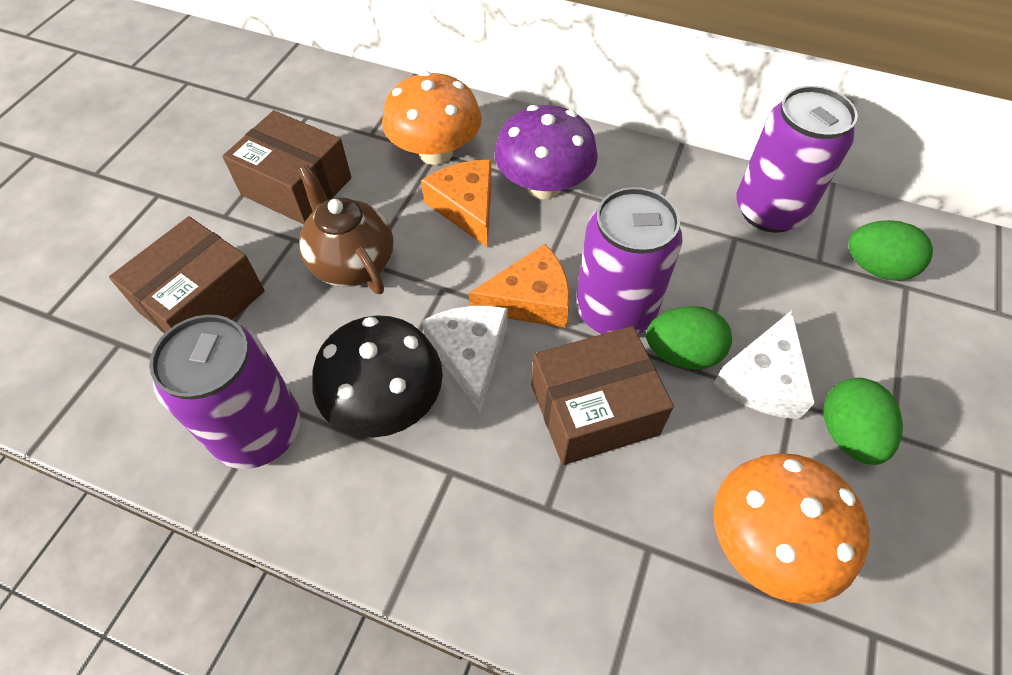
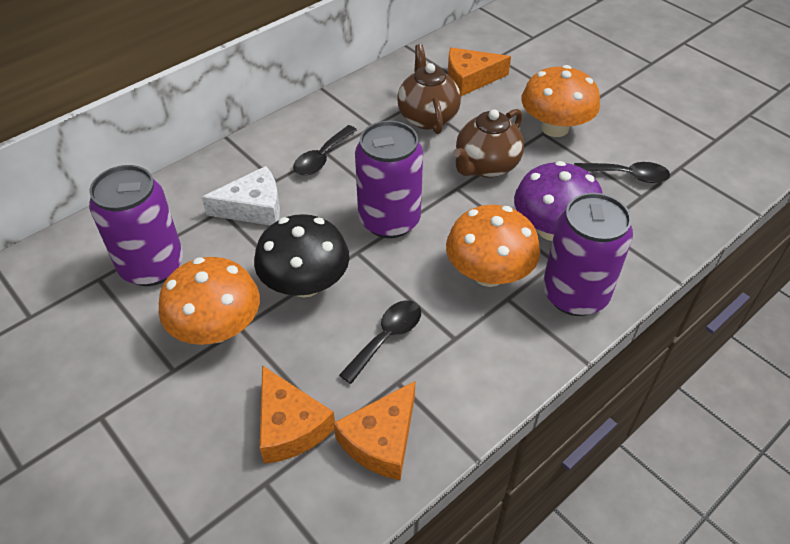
black spoon: none = 0 -> [293,125,357,176] [339,300,421,384] [574,162,670,183] = 3
brown box: [109,216,265,334] [223,110,352,224] [531,326,674,465] = 3 -> none = 0
brown teapot: [298,165,394,294] = 1 -> [397,44,461,134] [453,109,524,178] = 2
green egg: [646,306,732,370] [824,378,903,465] [848,220,933,281] = 3 -> none = 0
orange cheese: [421,160,492,248] [469,244,570,328] = 2 -> [260,365,335,464] [334,381,415,480] [448,47,511,96] = 3
orange mushroom: [382,71,482,165] [714,453,870,604] = 2 -> [159,257,260,345] [446,205,540,287] [522,65,600,137] = 3
white cheese: [422,306,507,413] [713,310,815,419] = 2 -> [202,166,280,225] = 1

